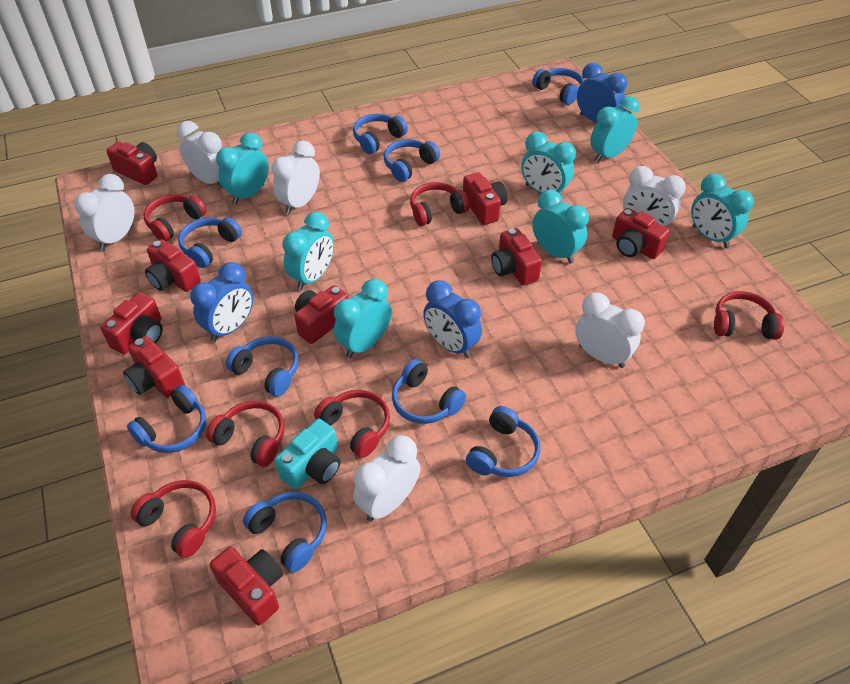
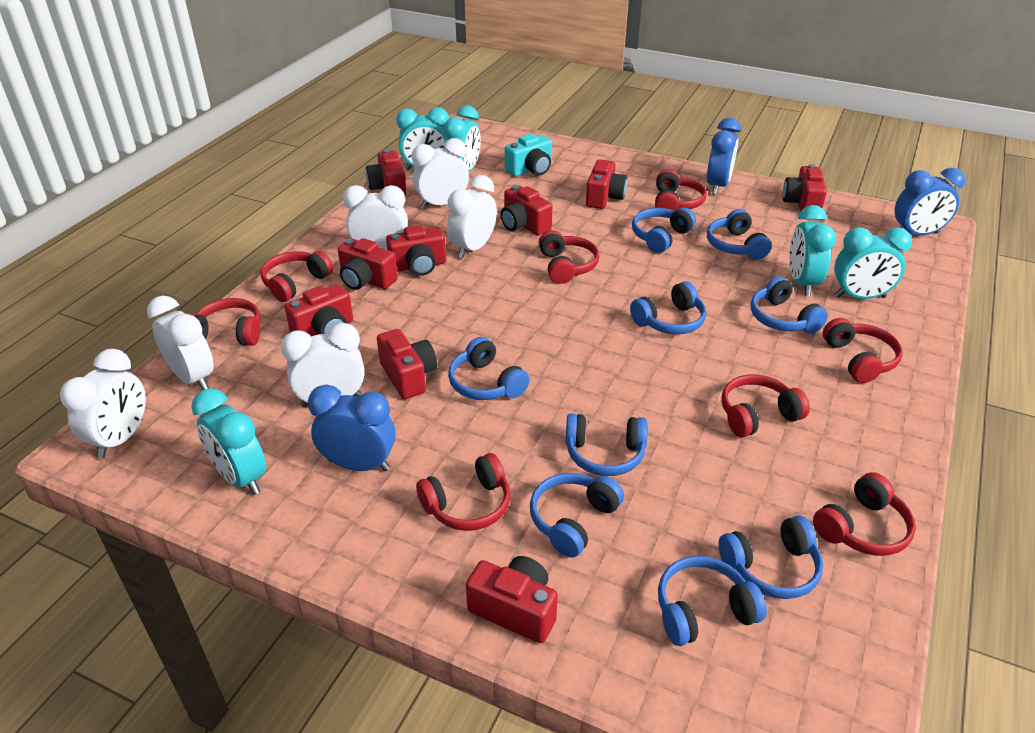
red headphones: [130,480,216,558] [144,194,206,242] [206,401,285,467] [314,390,390,458] [410,182,469,226] [714,291,784,339] = 6 -> [190,298,261,346] [261,251,333,302] [416,453,511,531] [539,230,599,284] [655,169,707,211] [721,374,810,438] [813,472,916,556] [823,318,903,383] = 8
turquoise clock: [216,132,269,205] [282,212,334,290] [334,279,392,358] [521,132,576,198] [532,190,589,264] [590,96,639,163] [691,174,754,248] = 7 -> [191,388,266,495] [396,107,449,170] [443,106,481,172] [789,205,836,296] [834,227,912,299] = 5

